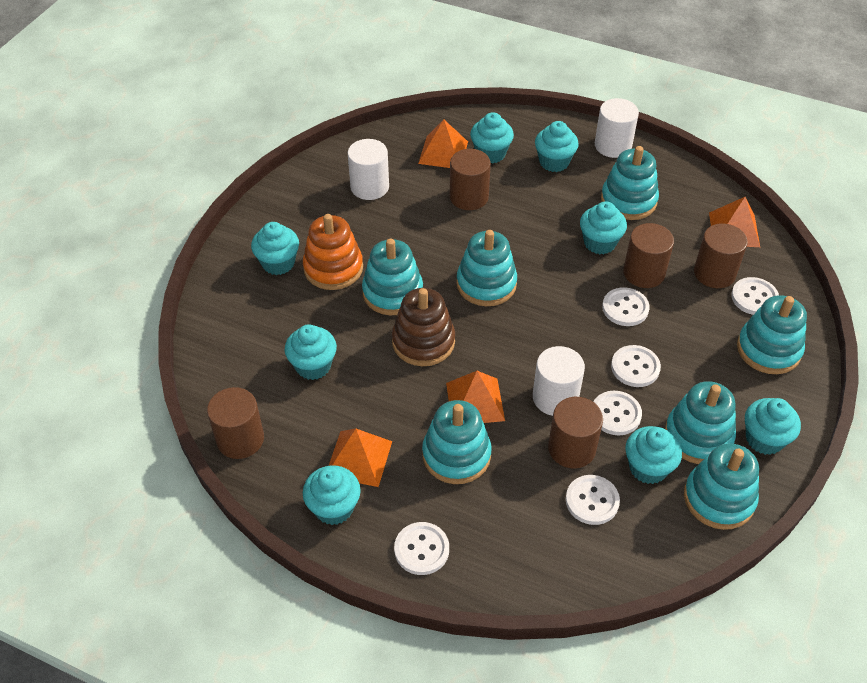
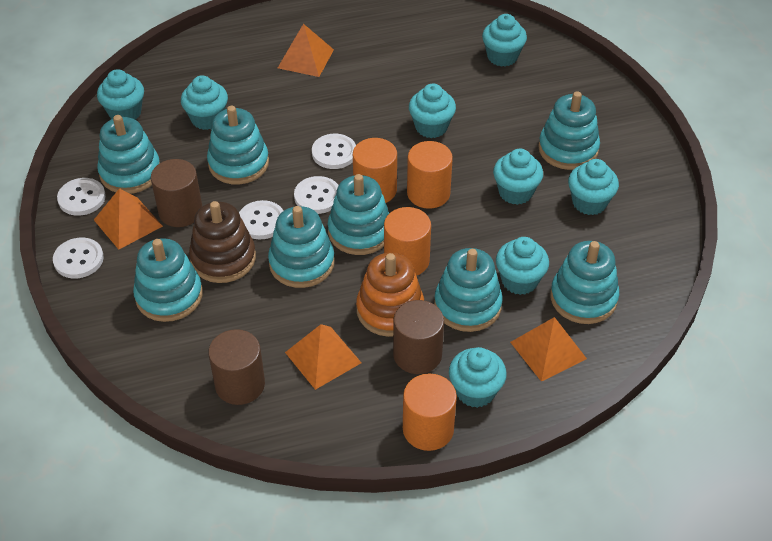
brown cylinder: [207,387,264,459] [450,149,491,210] [548,397,603,469] [623,223,674,288] [694,223,748,288] = 5 -> [151,159,202,227] [208,329,265,405] [393,300,444,374] = 3
orange cylinder: none = 0 -> [353,138,397,203] [384,207,431,276] [403,373,457,451] [407,141,453,209] = 4
turquoise stacking toy: [362,239,423,315] [422,400,492,484] [456,230,517,306] [601,146,659,220] [665,381,736,464] [684,443,759,530] [737,295,807,374] = 7 -> [97,115,160,194] [133,238,203,322] [207,106,269,184] [268,206,335,288] [328,174,389,255] [434,248,503,332] [538,91,600,170] [550,241,619,324] = 8
white button: [394,522,449,575] [566,475,620,525] [593,391,642,435] [602,287,650,326] [611,345,661,387] [731,277,779,315] = 6 -> [53,237,104,279] [57,178,106,216] [239,200,284,239] [294,176,339,214] [312,134,356,169] = 5
white cylinder: [348,139,389,200] [533,346,585,416] [595,98,639,158] = 3 -> none = 0

